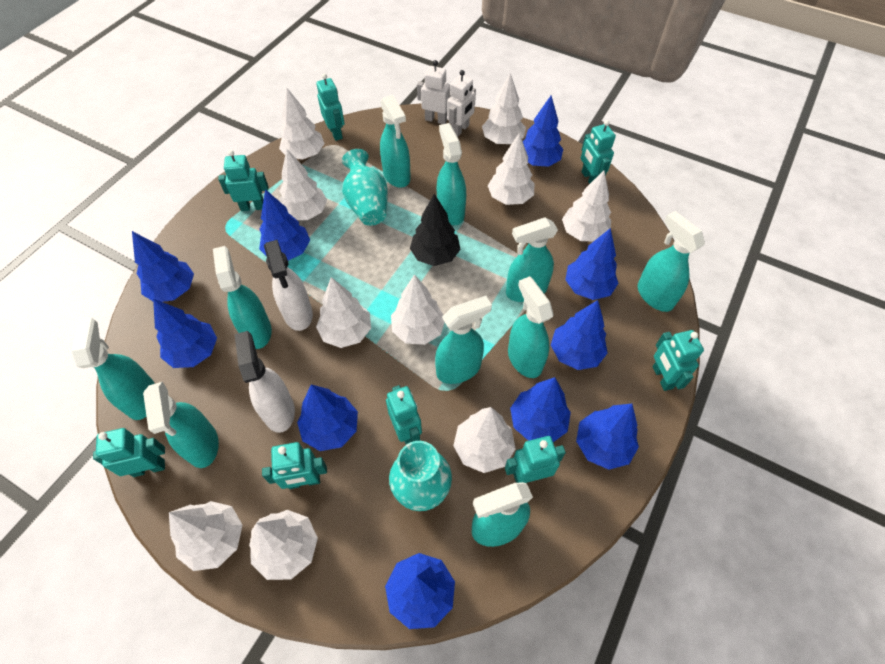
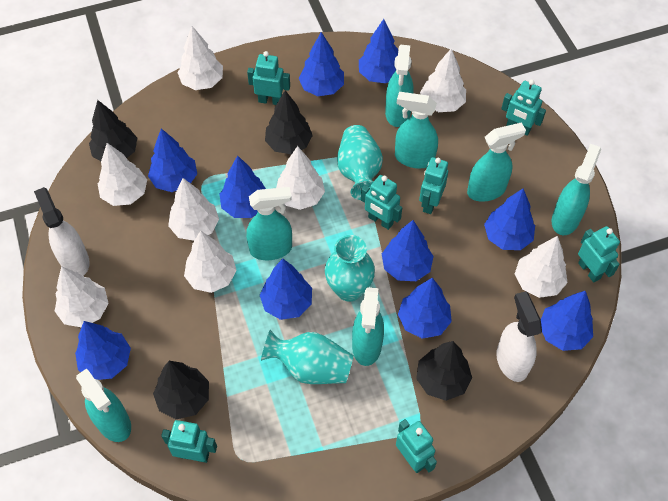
black tree: [410,194,461,266] = 1 -> [89,100,137,161] [153,361,209,419] [265,90,313,154] [416,341,472,401] = 4
turquoise robot: [93,428,165,477] [218,150,269,211] [262,442,327,489] [316,73,345,141] [386,385,422,444] [505,436,566,483] [581,120,616,184] [652,330,704,391] = 8 -> [161,420,217,463] [247,51,290,105] [361,175,402,230] [396,419,437,473] [419,157,448,214] [501,79,546,136] [578,226,620,282] = 7
turquoise spray bottle: [72,317,155,420] [143,382,219,468] [213,246,272,349] [380,95,411,188] [435,296,492,384] [437,123,466,225] [472,482,533,547] [506,217,558,302] [508,276,554,378] [637,211,705,312] = 10 -> [76,369,131,442] [246,187,292,260] [352,287,384,366] [385,45,414,127] [395,92,438,169] [467,122,526,202] [552,144,601,235] = 7
turquoise vase: [342,149,388,226] [389,441,452,511] = 2 -> [261,330,354,384] [325,235,375,302] [337,125,383,200] = 3
white robot: [417,60,451,124] [447,70,476,137] = 2 -> none = 0
white tree: [169,501,242,571] [249,510,318,580] [279,88,325,160] [279,149,327,220] [316,277,371,348] [391,274,445,345] [453,407,516,473] [482,73,526,144] [488,133,535,205] [562,170,611,241] = 10 -> [55,266,109,327] [98,143,147,206] [168,178,219,241] [178,26,223,90] [184,230,237,293] [276,146,325,210] [420,49,466,112] [515,236,568,298] = 8

